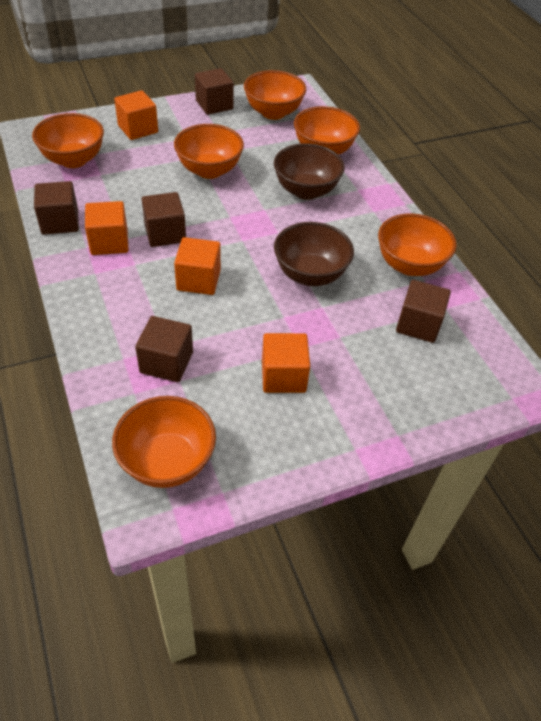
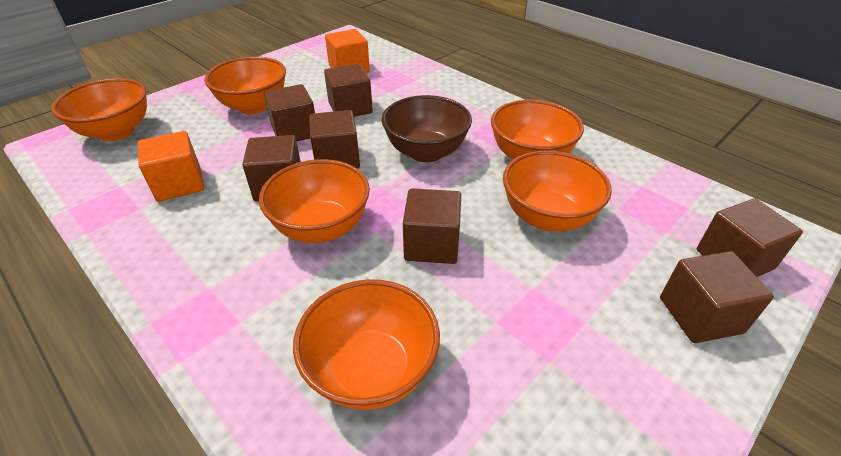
brown bowl: [274,143,345,200] [274,222,354,286] = 2 -> [381,95,472,162] = 1
brown cube: [34,181,79,235] [135,316,193,382] [142,192,186,247] [195,68,234,115] [396,280,451,343] = 5 -> [242,135,301,201] [264,84,315,141] [309,110,360,169] [324,64,373,117] [403,188,461,264] [660,251,774,343] [697,198,803,277] = 7
orange cube: [85,201,129,255] [114,90,158,140] [174,237,221,295] [262,333,310,393] = 4 -> [138,131,204,202] [325,29,370,73] = 2

